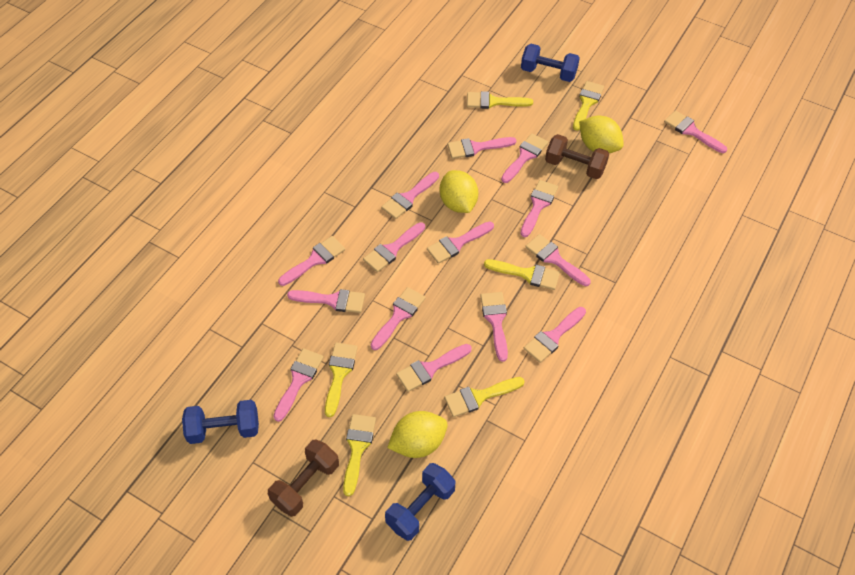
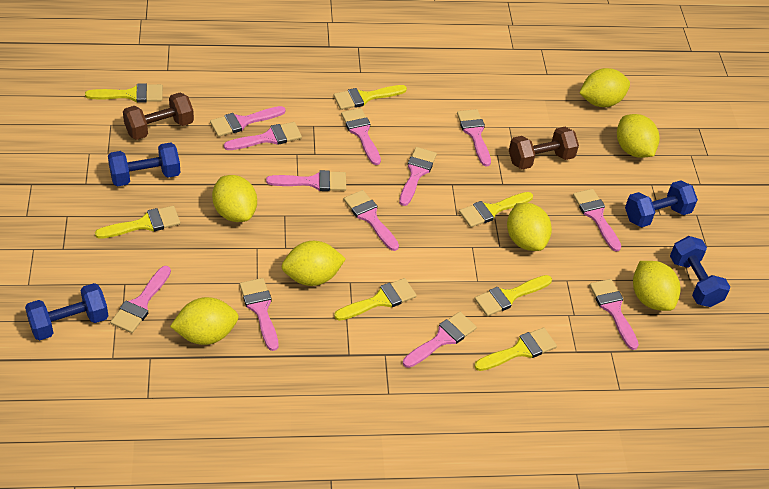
blue dumbbell: [182,400,259,444] [385,463,456,541] [521,44,580,82] = 3 -> [25,283,108,340] [108,142,181,186] [625,180,698,227] [670,236,730,307] = 4
pink brush: [273,348,324,422] [278,236,345,286] [287,289,365,313] [363,222,425,272] [371,287,426,350] [381,172,439,219] [396,344,472,392] [427,221,494,264] [447,137,516,159] [480,292,508,362] [501,133,548,183] [521,180,558,237] [524,307,586,363] [525,234,591,286] [664,110,727,153] = 15 -> [110,266,171,333] [210,106,286,137] [224,122,302,150] [240,278,278,351] [266,170,346,191] [341,108,381,165] [344,190,399,251] [399,147,437,206] [403,312,477,368] [457,109,491,166] [573,189,621,252] [589,279,639,350] = 12
yellow brush: [325,343,358,417] [343,414,376,496] [444,377,525,417] [467,91,533,109] [484,259,560,290] [573,81,604,131] = 6 -> [85,83,163,103] [95,206,180,239] [333,85,407,110] [334,278,417,321] [459,192,533,227] [474,328,557,371] [475,275,552,316] = 7
yellow lemon: [387,411,448,458] [440,170,478,213] [579,115,624,153] = 3 -> [170,297,239,345] [212,175,257,222] [281,241,346,286] [507,203,552,251] [579,68,630,107] [617,114,660,158] [633,261,680,311] = 7

